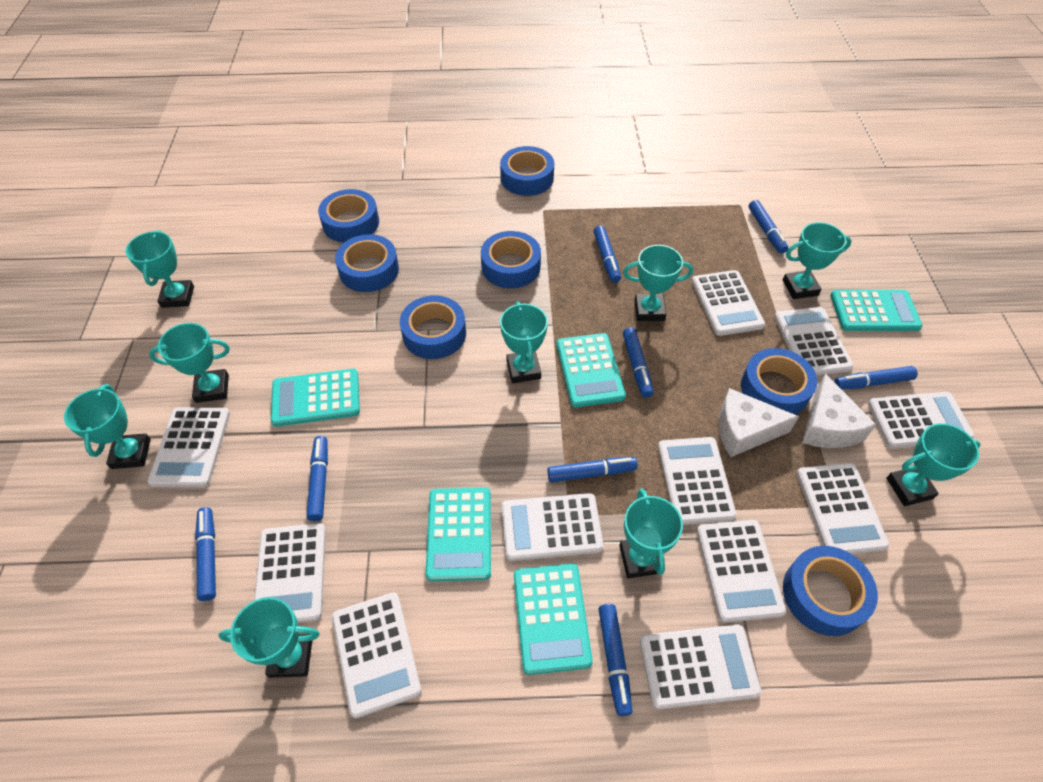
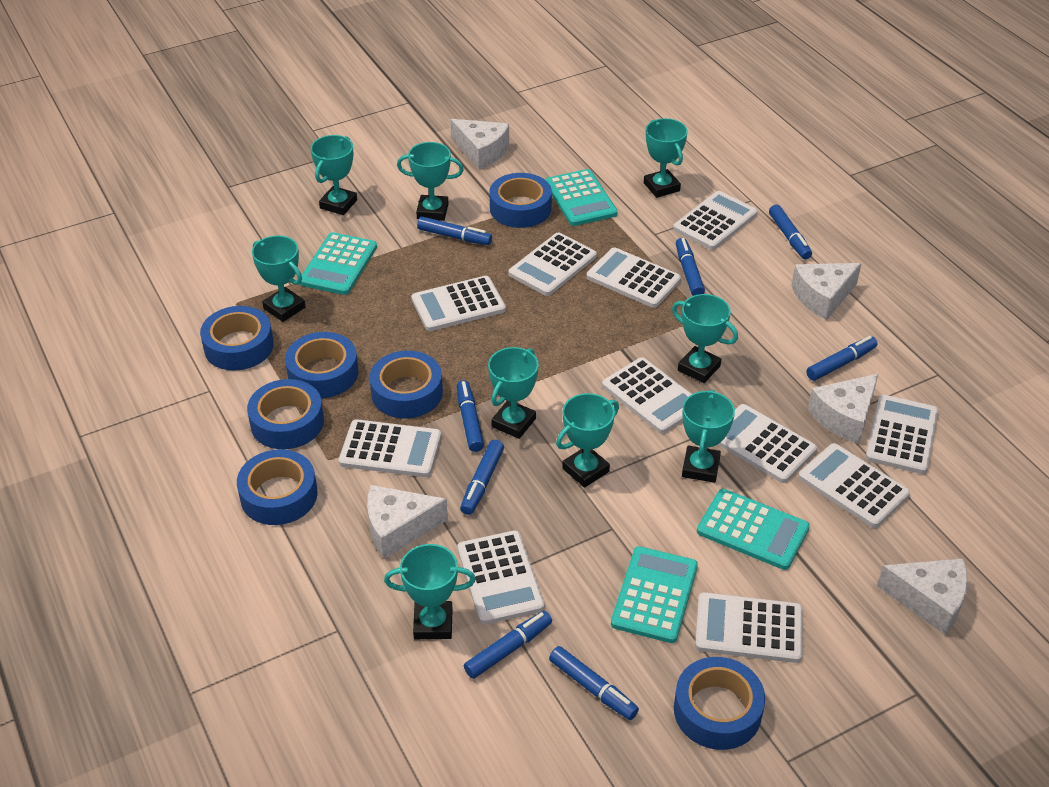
turquoise calculator: [271,369,360,427] [425,488,491,582] [514,564,593,675] [557,333,626,407] [830,290,923,331] = 5 -> [300,232,377,295] [546,169,618,226] [611,546,698,643] [697,489,810,570] = 4
white cheese: [719,388,799,457] [802,373,876,448] = 2 -> [367,485,448,559] [451,119,509,170] [791,263,862,320] [808,374,878,444] [877,558,968,635] = 5

